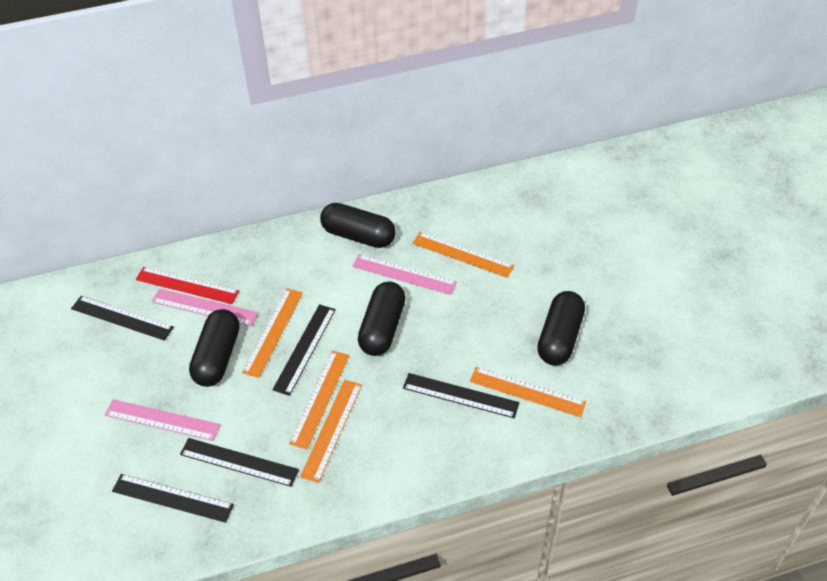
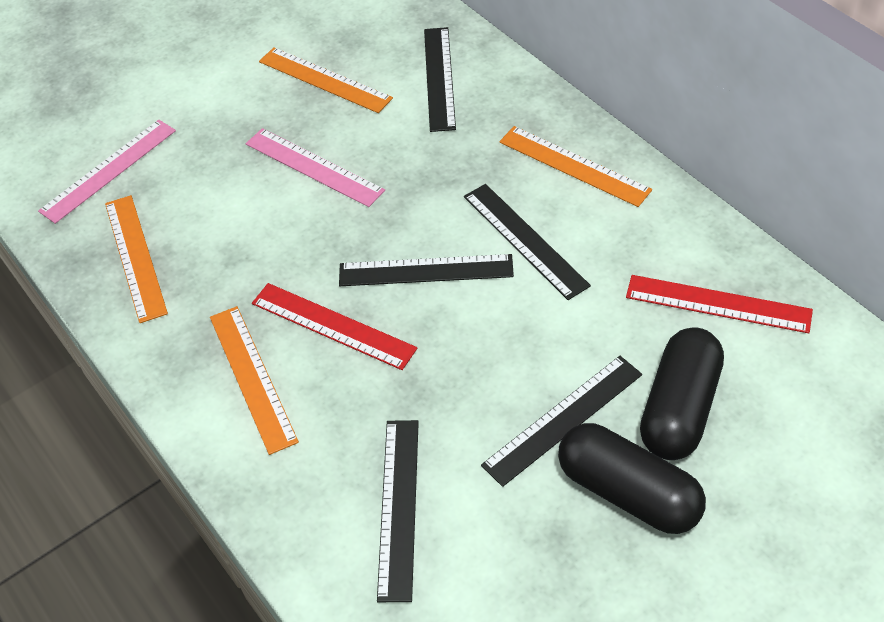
black capsule: [189,309,239,387] [320,203,396,248] [358,282,406,356] [537,291,585,365] = 4 -> [558,423,706,534] [640,327,724,460] = 2
orange ruler: [242,288,303,378] [289,350,349,449] [300,380,362,483] [412,232,514,278] [470,367,586,417] = 5 -> [105,195,168,323] [210,306,299,455] [259,47,393,113] [499,126,652,207] = 4
pink ruler: [105,399,221,441] [152,289,258,326] [352,254,457,295] = 3 -> [38,120,176,224] [246,128,385,207] = 2
red ruler: [136,267,239,304] = 1 -> [252,283,417,370] [626,275,813,333] = 2

